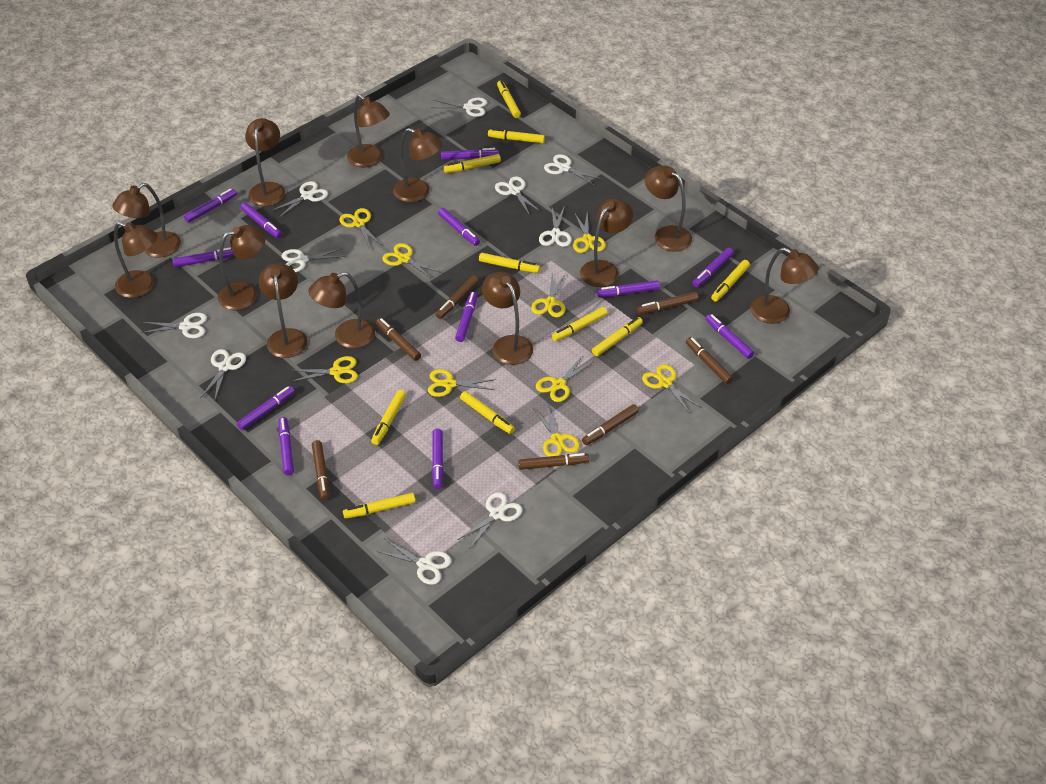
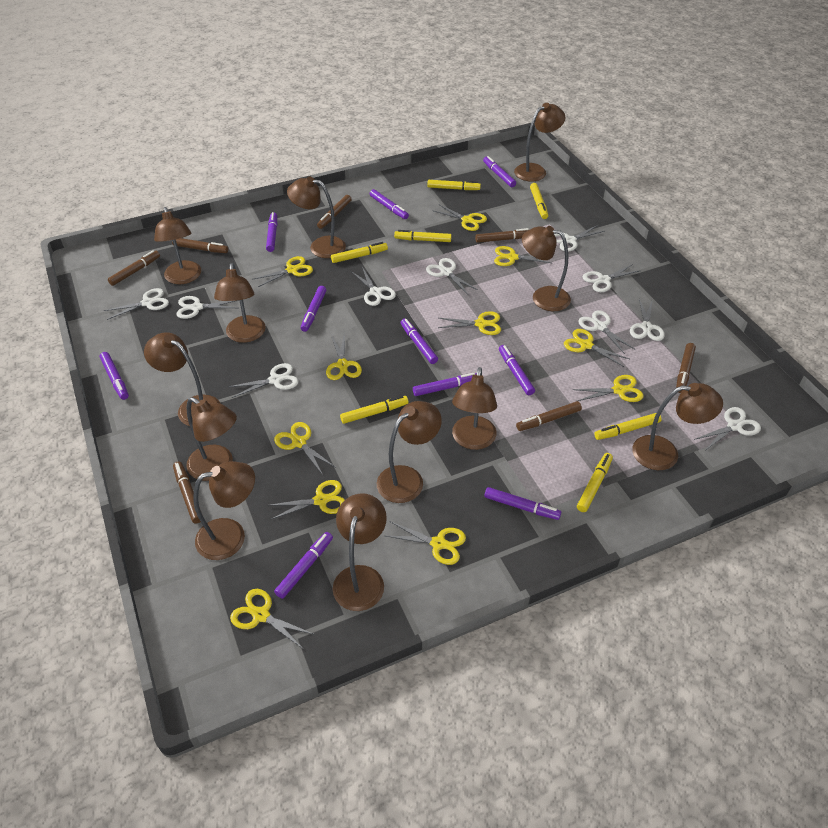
purple marker: [173,247,234,267] [184,189,237,223] [237,386,295,430] [240,202,282,238] [279,417,294,475] [432,429,444,489] [438,208,480,246] [441,148,499,160] [455,291,478,342] [597,280,660,297] [693,248,734,287] [705,314,754,359] = 12 -> [100,352,129,400] [266,212,277,252] [274,532,333,599] [301,286,326,332] [370,189,409,219] [401,319,438,364] [413,373,477,396] [483,156,516,187] [484,487,561,520] [499,345,535,395] = 10
yellow marker: [343,493,416,519] [371,390,406,445] [444,154,501,173] [460,391,515,434] [479,253,540,273] [488,128,545,143] [497,80,521,118] [552,307,607,342] [592,317,643,356] [711,260,750,301] = 10 -> [331,242,388,263] [340,395,409,424] [394,230,452,242] [427,180,481,190] [530,183,548,219] [577,453,613,512] [594,413,662,440] = 7
yellow scissors: [291,356,358,383] [339,208,383,248] [382,243,442,280] [428,369,496,397] [531,272,566,317] [533,406,580,457] [536,355,594,402] [573,212,606,253] [642,364,701,414] = 9 -> [230,589,315,649] [252,256,313,287] [268,480,345,519] [274,422,335,475] [326,333,362,380] [386,522,466,565] [432,204,487,231] [438,311,501,335] [494,246,553,266] [564,329,629,367] [572,375,644,402] = 11

